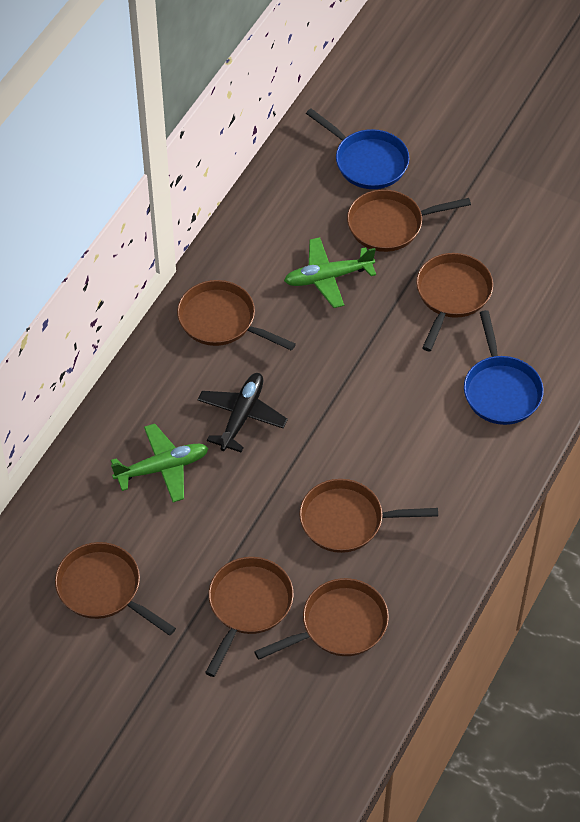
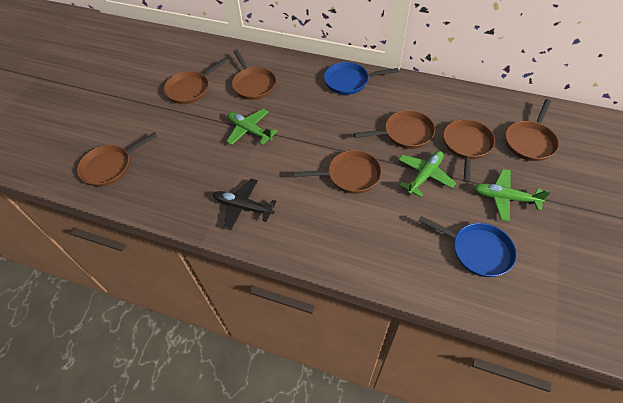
green plane: [111,424,208,502] [284,237,376,308] = 2 -> [226,109,277,145] [398,151,456,197] [473,169,551,221] = 3

